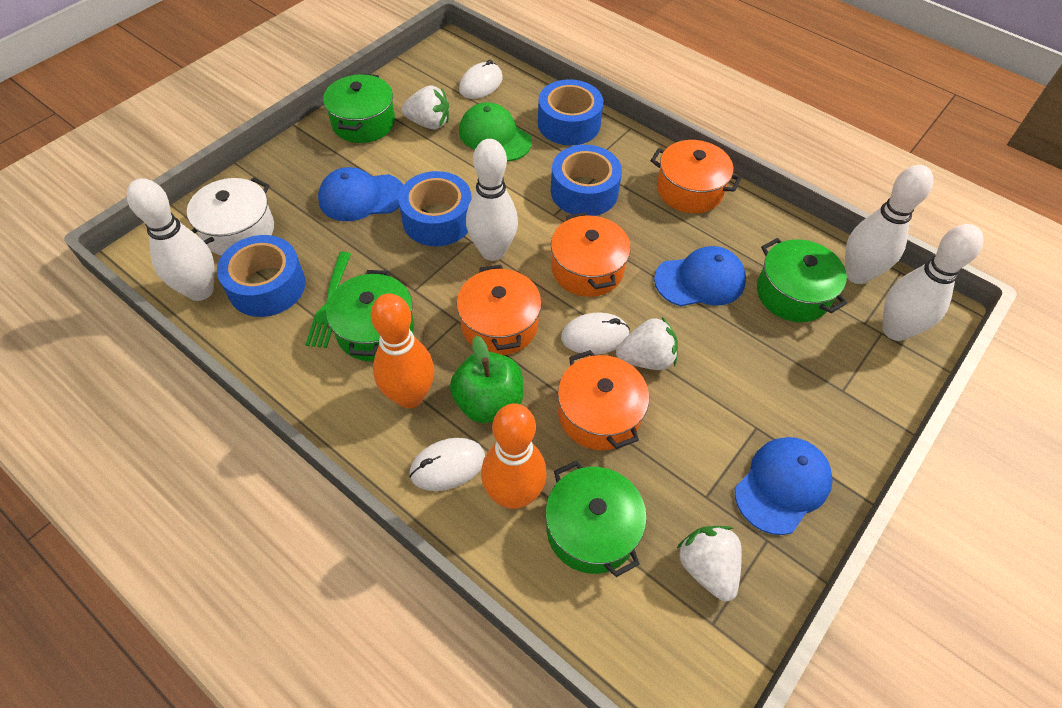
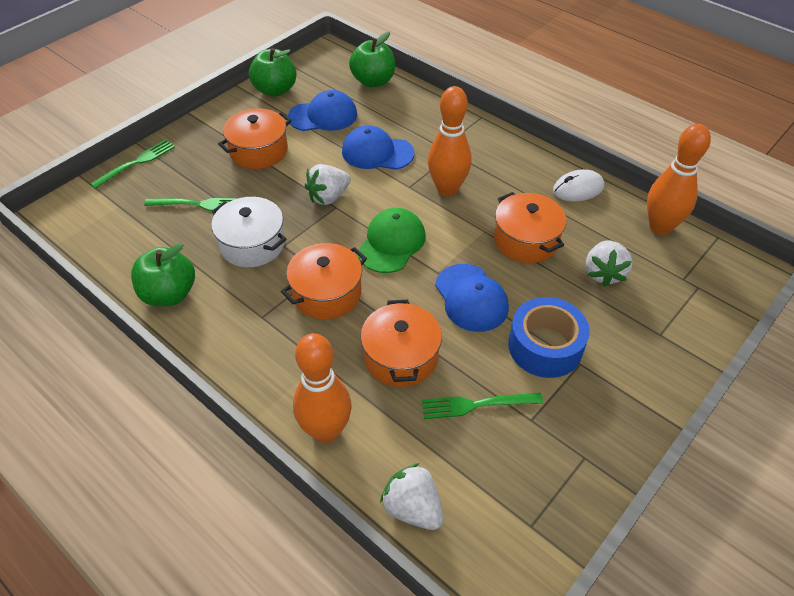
blue tape: [217,235,306,317] [398,171,471,246] [538,79,603,146] [551,145,622,216] = 4 -> [508,297,590,378] = 1
green apple: [450,335,524,423] = 1 -> [131,243,195,306] [249,48,296,97] [349,32,395,88] = 3
green fork: [305,252,351,348] = 1 -> [90,139,175,189] [144,198,238,211] [422,393,543,419] = 3
green pot: [323,73,395,143] [326,270,414,361] [545,460,647,577] [757,238,847,322] = 4 -> none = 0
orange bowling pin: [371,293,434,409] [481,404,546,509] = 2 -> [293,333,352,443] [428,86,472,196] [647,124,711,235] = 3
white bowling pin: [127,178,215,301] [466,139,518,261] [845,165,933,284] [882,224,983,341] = 4 -> none = 0
white mouse: [409,438,485,491] [459,60,503,99] [561,313,630,355] = 3 -> [553,169,604,202] = 1

